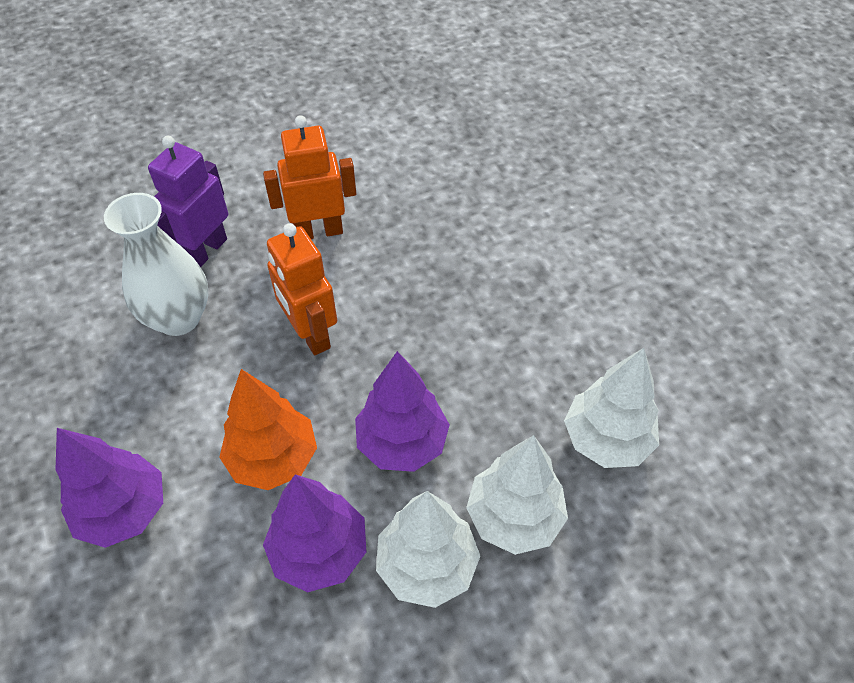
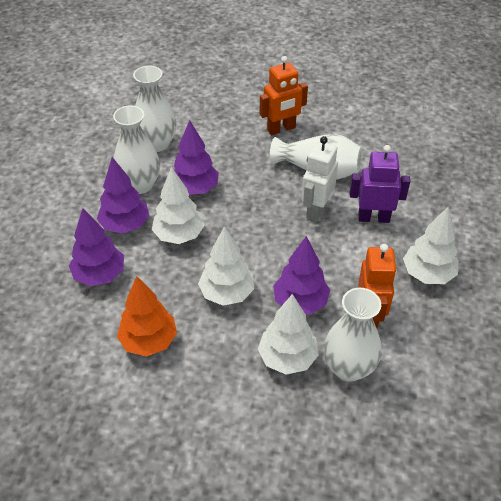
purple tree: [55,428,163,548] [263,474,366,592] [355,351,450,472] = 3 -> [69,208,124,286] [97,157,149,234] [174,120,219,195] [273,236,330,315] = 4
white robot: none = 0 -> [301,136,338,221] = 1
white tree: [376,491,480,608] [466,435,568,555] [564,348,659,468] = 3 -> [152,167,205,244] [198,226,254,306] [258,294,319,375] [403,207,458,284] = 4
white vase: [104,193,209,336] = 1 -> [113,105,160,194] [133,66,176,152] [270,134,362,180] [323,288,382,382] = 4

